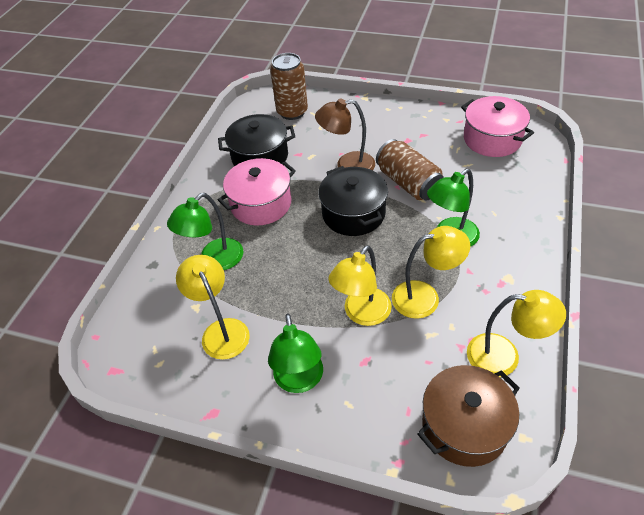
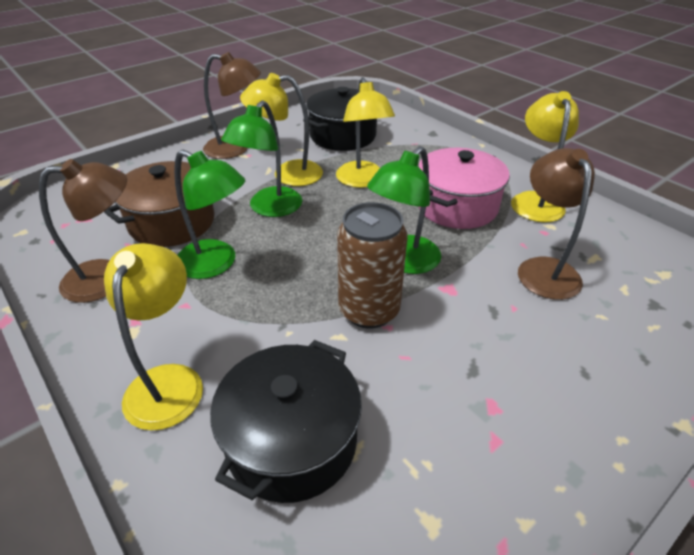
brown can: [270,53,308,120] [376,139,444,200] = 2 -> [337,202,408,329] = 1
brown lamp: [315,98,375,170] = 1 -> [39,159,127,303] [203,52,261,159] [518,148,595,300] = 3
pink pot: [218,158,296,225] [461,96,534,157] = 2 -> [418,148,510,229] = 1

